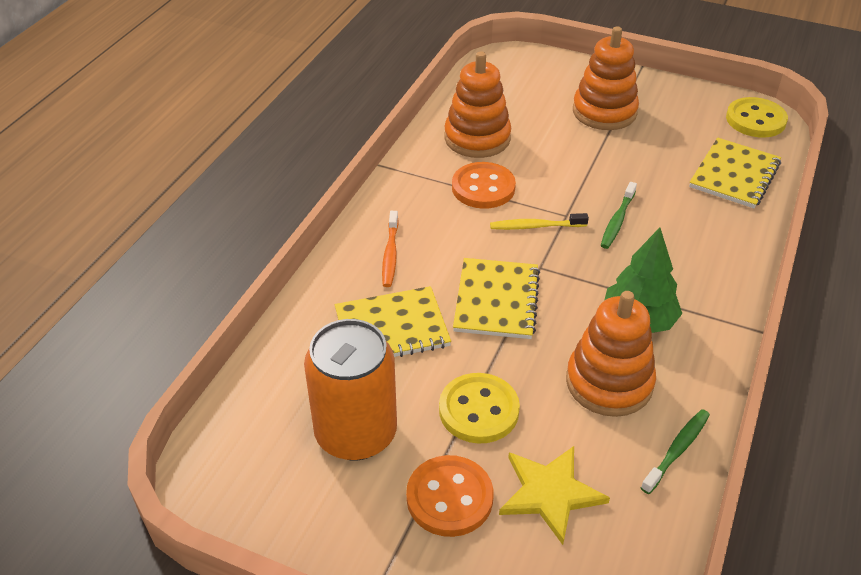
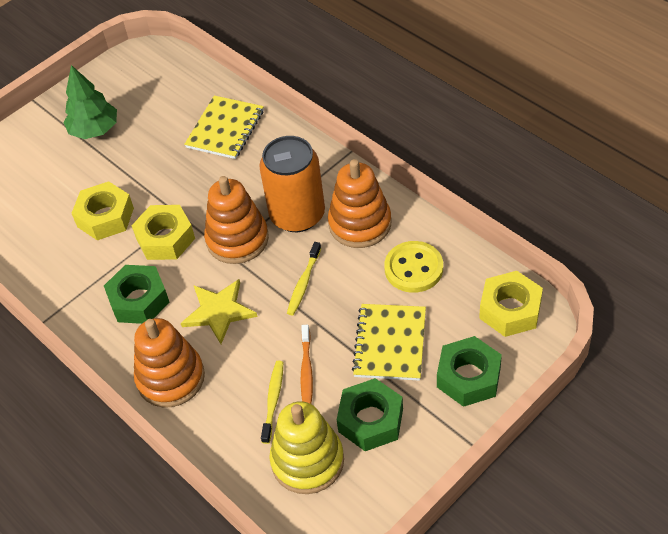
green nut: none = 0 -> [104,265,170,324] [337,378,403,451] [437,336,502,407] = 3
green toothbrush: [601,182,637,249] [641,409,710,494] = 2 -> none = 0
orange button: [406,455,493,537] [452,162,516,209] = 2 -> none = 0
yellow button: [439,373,520,444] [726,97,788,138] = 2 -> [384,241,443,293] = 1
yellow notebook: [335,286,451,357] [453,258,540,339] [689,138,781,208] = 3 -> [184,96,264,159] [352,304,426,381] = 2
yellow nut: none = 0 -> [71,181,134,240] [131,205,195,260] [479,271,543,337] = 3
yellow stacking toy: none = 0 -> [269,401,344,494] = 1
yellow toothbrush: [490,213,589,230] = 1 -> [261,361,283,444] [287,242,321,315] = 2

